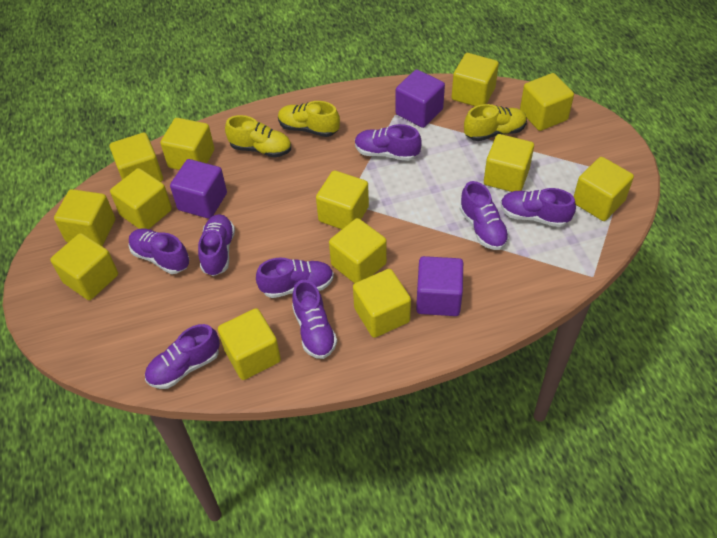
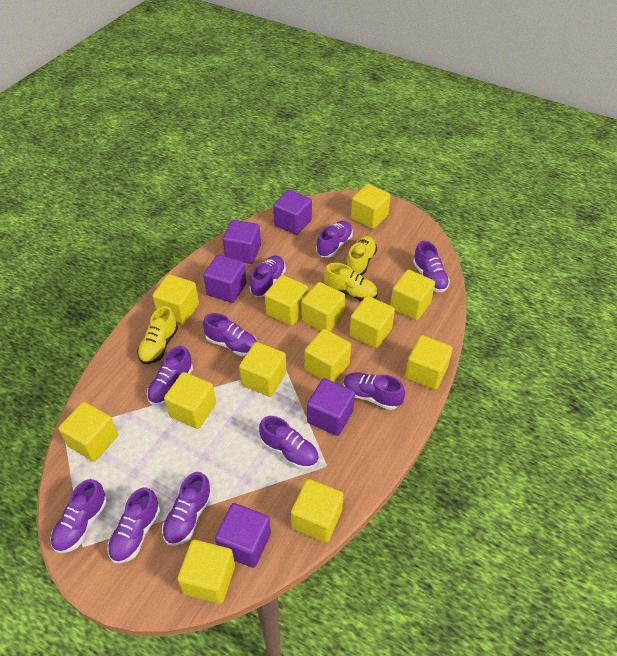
purple cube: [170,159,227,219] [395,69,445,128] [416,256,463,316] = 3 -> [203,255,246,303] [215,503,271,568] [223,220,261,264] [273,190,312,235] [307,378,355,436] = 5
purple shoe: [128,228,190,274] [145,324,220,389] [198,214,235,276] [256,258,334,298] [292,280,337,359] [355,124,422,161] [459,181,509,250] [501,188,576,227] = 8 -> [50,479,107,553] [107,487,160,563] [147,346,193,406] [162,472,212,546] [203,313,257,356] [250,256,286,297] [259,416,319,470] [316,221,353,257] [343,372,405,410] [413,241,450,292] = 10

